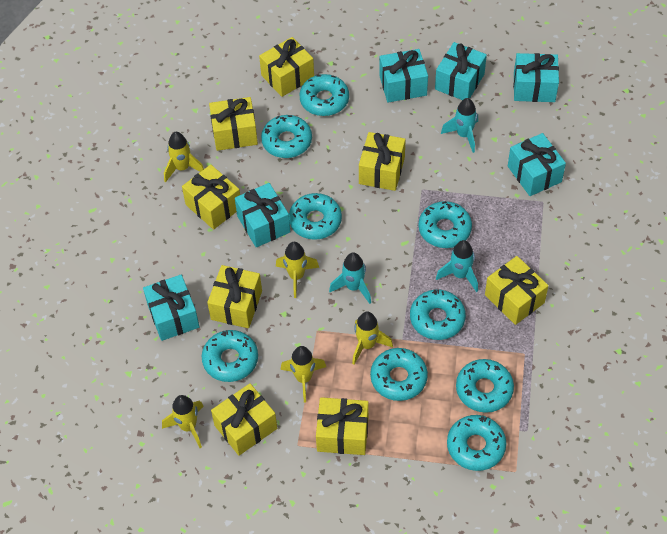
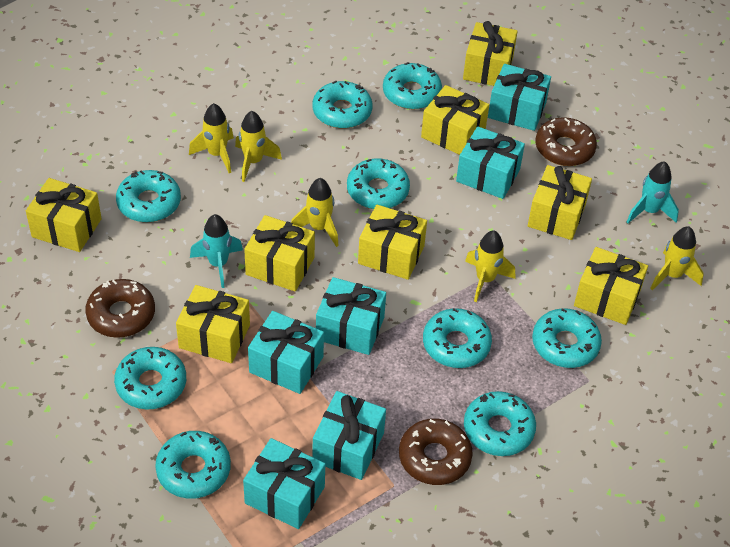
brown donut: none = 0 -> [85,279,155,338] [399,419,473,485] [535,117,597,166] = 3
turquoise rocket: [329,252,371,304] [436,240,478,292] [441,98,478,153] = 3 -> [190,214,243,288] [627,161,679,223] = 2

